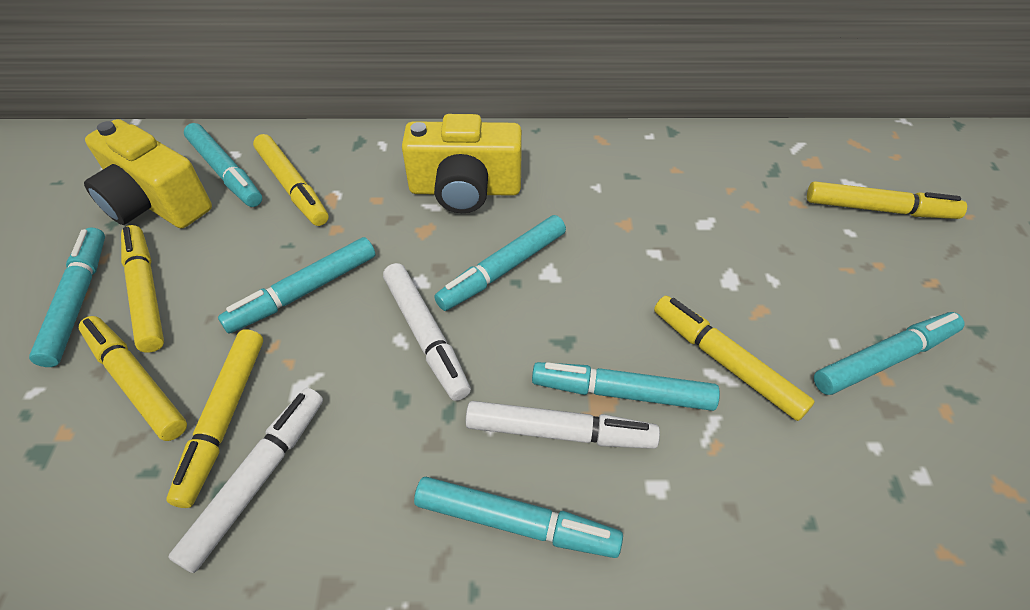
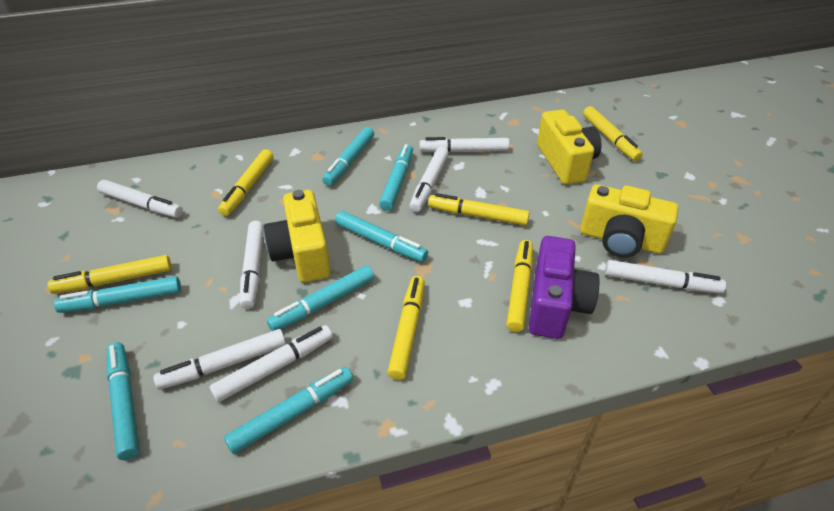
purple camera: none = 0 -> [529,236,600,339] = 1
white marker: [168,388,323,573] [383,263,471,401] [465,401,660,449] = 3 -> [97,180,183,218] [153,329,286,390] [209,325,333,402] [240,221,264,309] [410,147,449,212] [420,137,510,152] [605,260,726,294] = 7
yellow camera: [84,119,212,229] [402,114,522,213] = 2 -> [264,190,331,282] [537,110,602,185] [580,184,678,257] = 3

